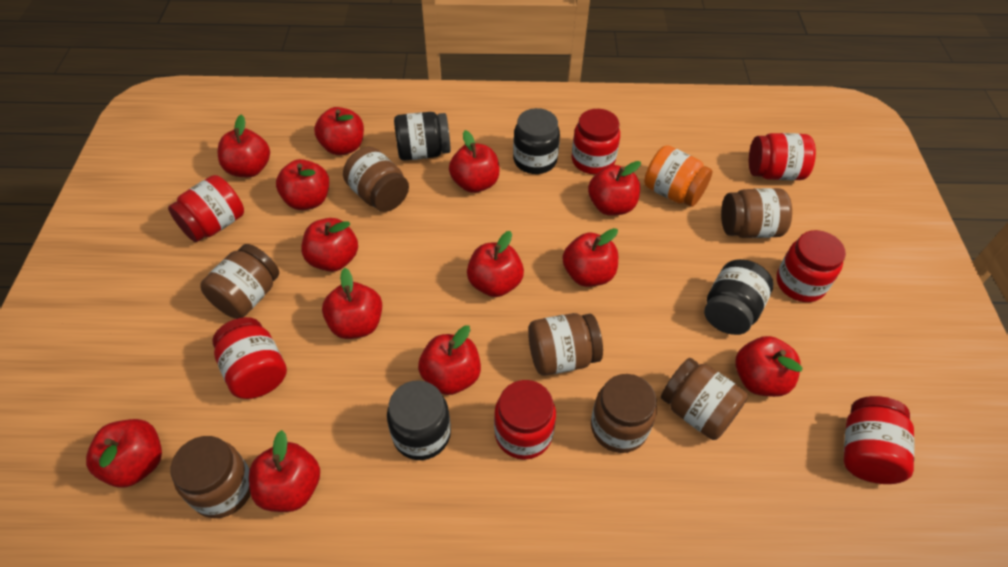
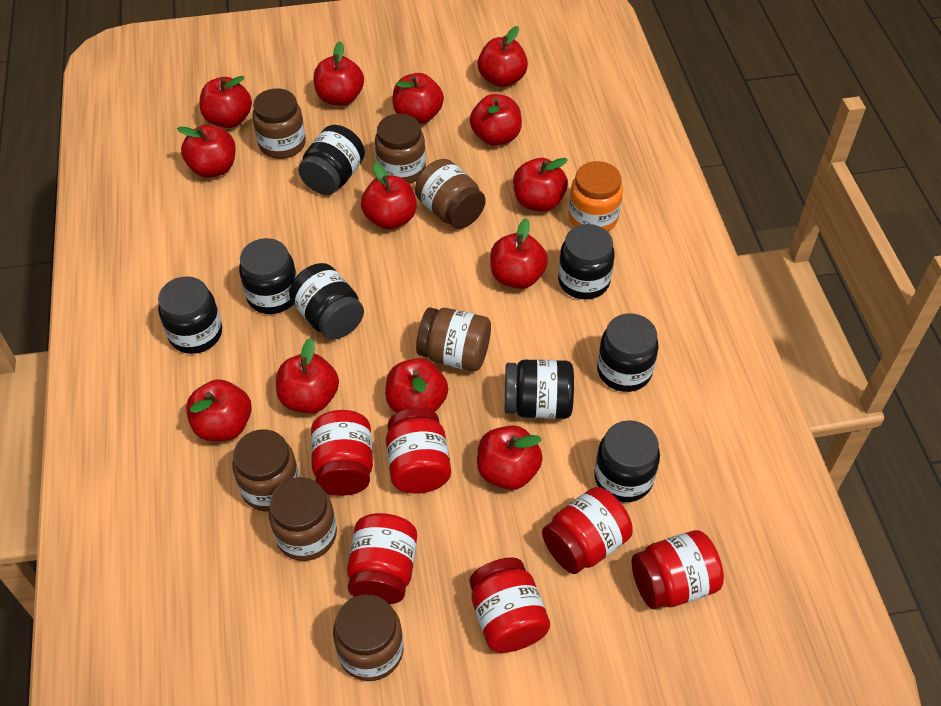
black jar: [387,380,451,460] [394,112,451,161] [513,108,560,174] [704,259,773,335] = 4 -> [158,276,222,354] [239,238,297,314] [289,263,364,340] [298,125,365,195] [505,359,574,419] [558,224,615,300] [594,420,660,502] [597,313,659,392] = 8
red jar: [168,175,244,242] [212,317,287,399] [494,380,556,460] [572,109,620,174] [749,133,816,180] [777,230,846,302] [844,396,914,484] = 7 -> [311,410,373,496] [347,513,417,604] [386,408,451,494] [470,557,550,653] [542,487,633,574] [632,530,724,609] = 6

